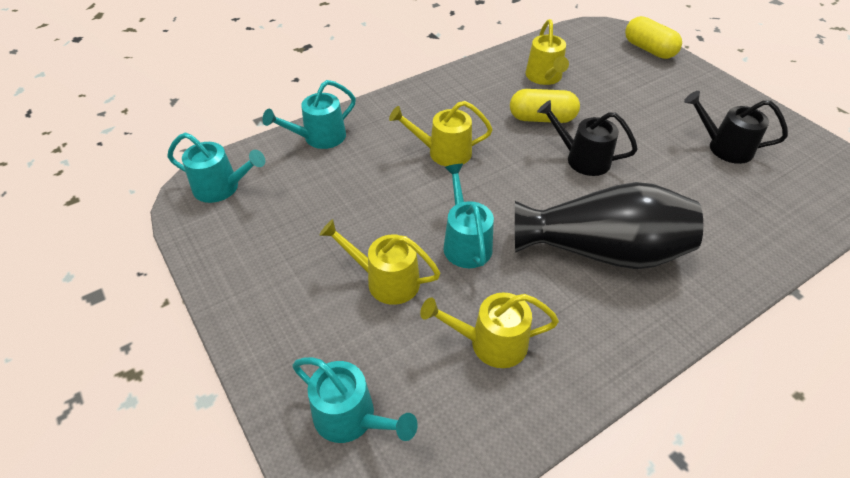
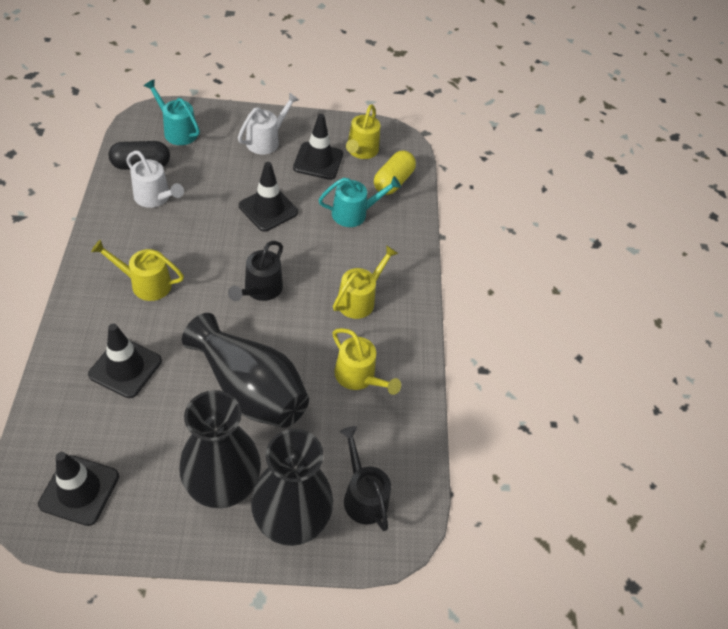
black capsule: none = 0 -> [109,141,170,170] = 1
black traffic cone: none = 0 -> [38,452,119,526] [88,324,162,398] [239,162,298,232] [293,114,343,180] = 4
black vase: [515,182,703,269] = 1 -> [179,390,261,508] [182,313,309,428] [251,429,333,546] = 3
turquoise watering can: [168,133,265,203] [262,80,356,149] [292,357,418,443] [443,164,494,268] = 4 -> [144,79,200,145] [319,176,401,227] = 2
white watering can: none = 0 -> [126,150,184,208] [238,92,299,155] = 2
yellow capsule: [510,89,580,123] [625,16,682,59] = 2 -> [374,151,416,195] = 1

